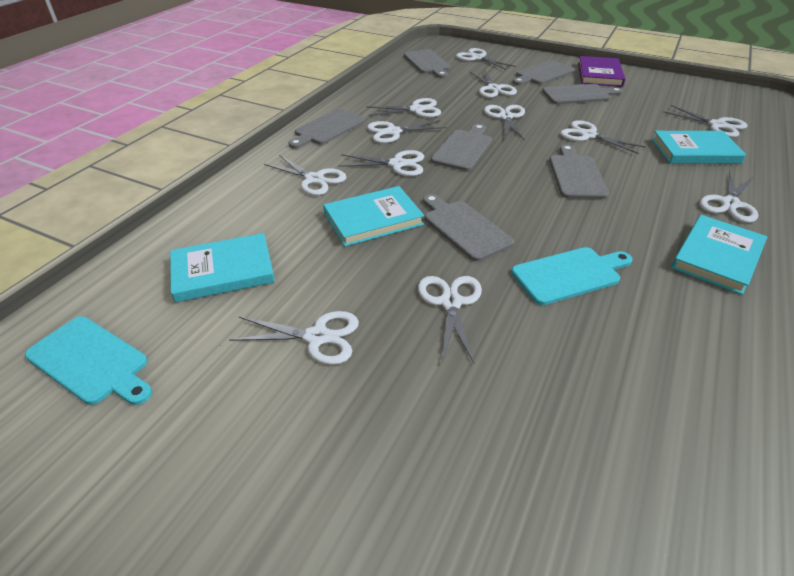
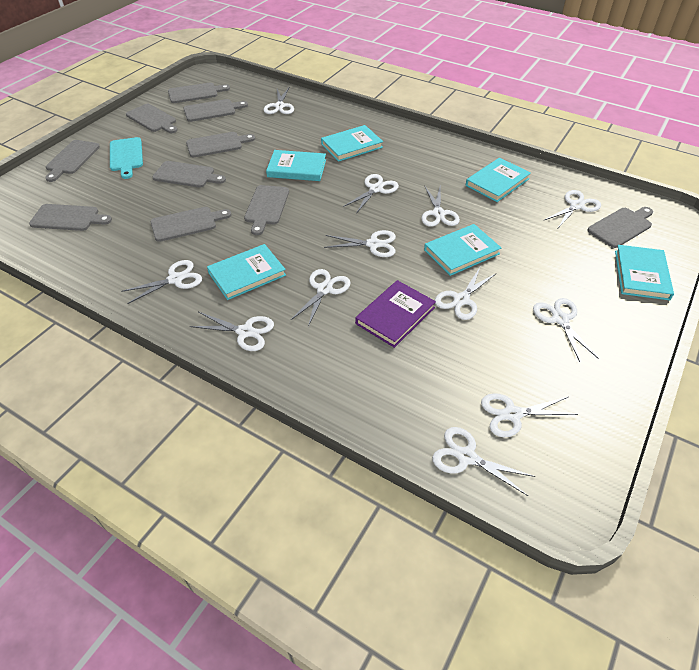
grey cutting board: [288,109,365,149] [404,49,451,78] [423,194,514,261] [431,124,492,171] [513,60,575,85] [542,84,623,104] [549,144,609,199] = 7 -> [29,204,112,231] [45,140,100,182] [126,104,178,133] [151,207,231,242] [152,161,226,188] [168,82,230,103] [183,99,248,122] [186,132,255,157] [244,185,289,235] [587,207,653,248] = 10
turquoise book: [170,233,275,302] [323,186,424,246] [652,131,746,164] [671,215,767,295] = 4 -> [207,244,286,300] [266,150,326,181] [321,125,383,162] [424,224,501,276] [466,158,531,202] [615,245,674,300] = 6
turquoise cutting board: [25,316,152,405] [511,247,632,305] = 2 -> [110,137,143,179] = 1

